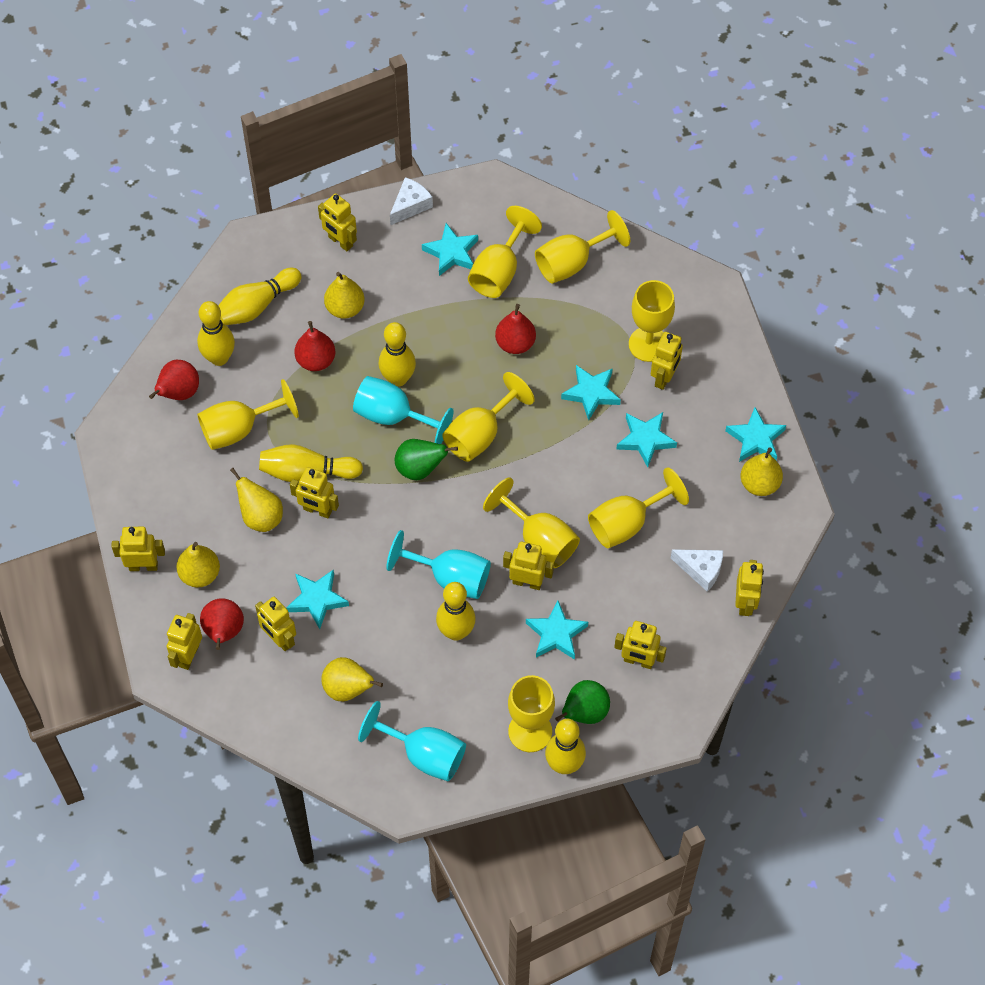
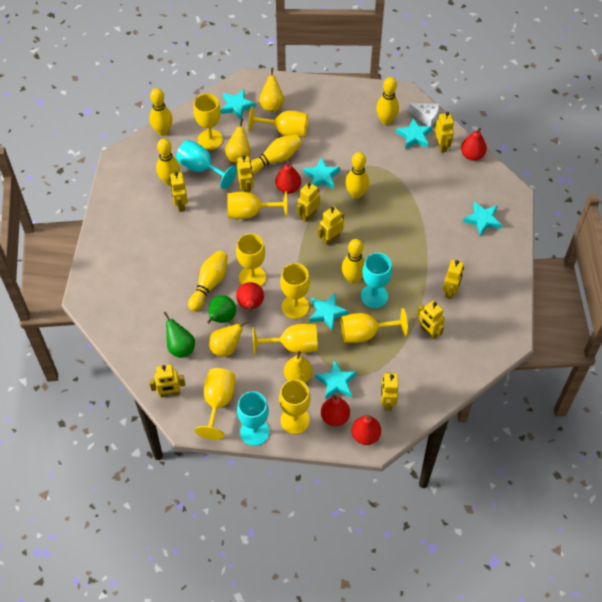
red pear: [149,360,199,400] [200,598,244,650] [294,321,335,371] [495,304,536,354] = 4 -> [236,282,264,312] [275,162,301,194] [321,394,350,426] [352,415,381,445] [461,128,487,161] = 5
white cheese: [390,177,433,225] [671,549,723,592] = 2 -> [408,104,439,126] = 1
yellow bowling pin: [197,301,235,366] [218,268,302,325] [259,444,363,482] [379,322,416,387] [436,582,476,641] [545,719,586,774] = 6 -> [150,88,173,136] [156,138,180,185] [188,250,228,311] [251,134,302,174] [342,239,365,284] [346,152,369,199] [376,77,399,125] = 7
yellow goblet: [197,379,299,450] [442,372,535,462] [468,206,542,298] [483,477,580,568] [508,675,555,752] [535,210,630,284] [588,467,689,548] [629,280,675,362] = 8 -> [193,94,223,150] [195,368,235,440] [227,191,287,219] [236,233,266,287] [248,106,308,137] [252,324,318,355] [279,379,311,434] [280,263,310,319] [341,308,408,343] = 9
yellow pear: [176,542,220,587] [230,468,283,532] [321,657,383,701] [324,272,365,319] [741,447,783,496] = 5 -> [209,320,249,357] [225,118,251,163] [259,68,284,111] [284,351,313,383] = 4

